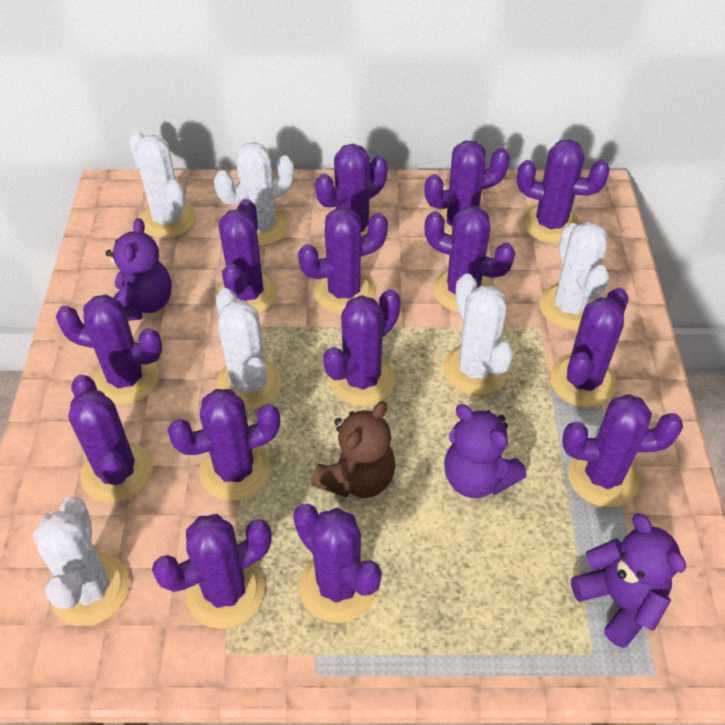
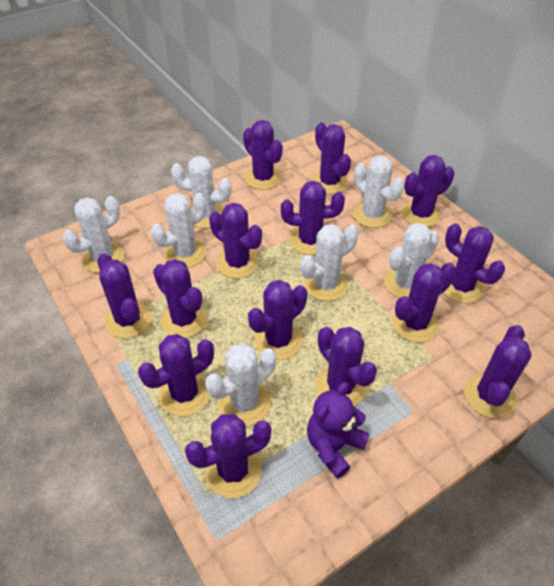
brown teddy bear: [312,401,396,498] = 1 -> none = 0
purple teddy bear: [106,218,172,321] [444,404,526,498] [571,513,686,648] = 3 -> [307,382,369,479] = 1
white cactus: [33,497,130,626] [129,131,197,239] [214,142,294,246] [216,288,282,410] [443,274,513,395] [539,222,609,330] = 6 -> [63,196,124,273] [151,193,207,268] [171,156,232,228] [205,344,276,426] [301,224,358,301] [353,156,405,228] [384,223,439,298] = 7

